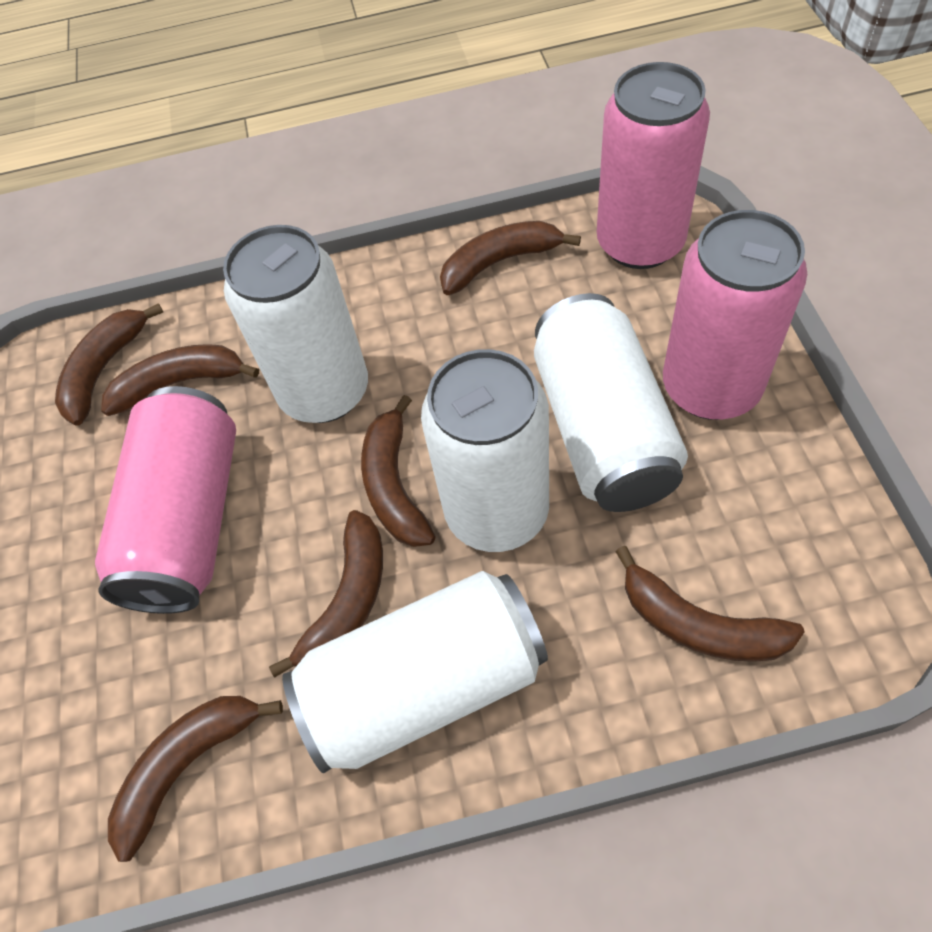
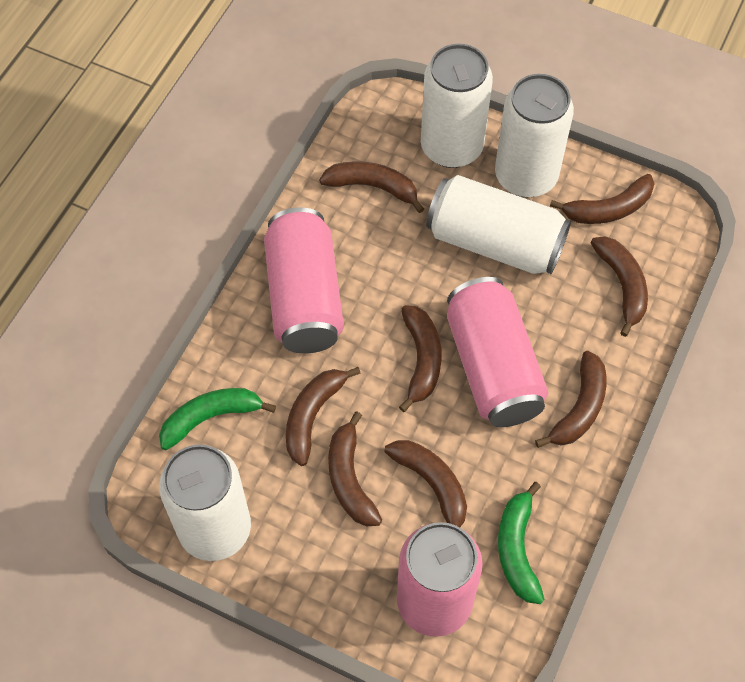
brown banana: [55,303,164,425] [101,344,259,416] [108,696,283,862] [269,510,383,678] [361,395,436,547] [440,221,581,295] [615,546,805,662] = 7 -> [286,367,361,466] [319,161,424,213] [328,411,382,526] [385,440,467,528] [399,305,442,412] [535,351,606,448] [550,174,655,224] [591,236,648,337] = 8
green banana: none = 0 -> [159,388,276,450] [498,482,544,604] = 2

